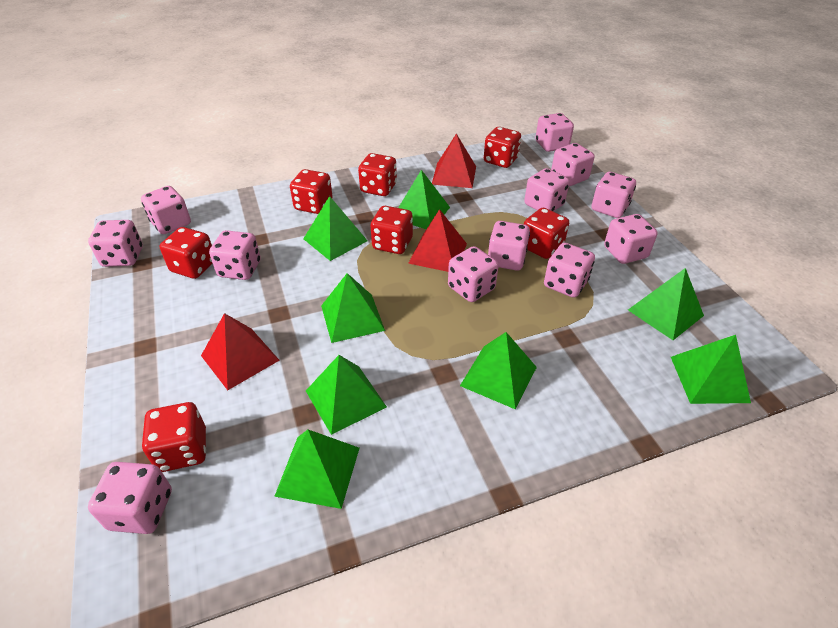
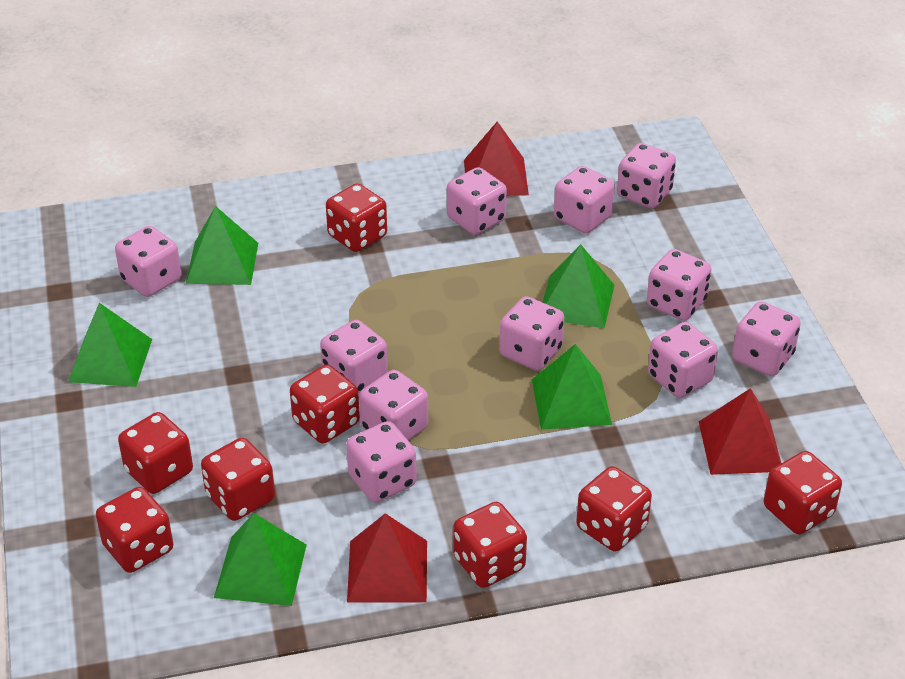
green pyramid: [274,430,360,509] [303,196,368,261] [306,355,387,435] [321,273,385,343] [398,170,450,229] [460,332,537,409] [628,268,704,340] [671,335,751,404] = 8 -> [68,303,152,387] [186,206,258,285] [214,513,307,606] [532,344,612,430] [543,244,614,328] = 5
pink dice: [88,220,143,267] [88,462,172,534] [141,186,191,234] [209,230,261,280] [448,246,499,302] [488,221,530,271] [524,168,570,212] [535,113,574,152] [544,243,595,298] [551,143,595,186] [591,172,636,218] [604,214,658,264] = 12 -> [115,226,182,297] [320,320,388,394] [346,421,417,503] [359,370,428,441] [447,167,507,235] [499,296,564,371] [554,166,615,234] [617,143,676,208] [647,249,712,321] [648,322,718,398] [732,302,801,376] = 11
red dice: [142,402,206,472] [159,227,213,279] [290,169,333,214] [358,153,397,196] [371,206,413,254] [484,127,521,168] [524,208,569,259] = 7 -> [96,487,173,573] [118,412,193,494] [201,438,275,521] [290,364,360,444] [326,183,387,252] [453,502,527,588] [576,466,652,551] [764,451,842,534] = 8

